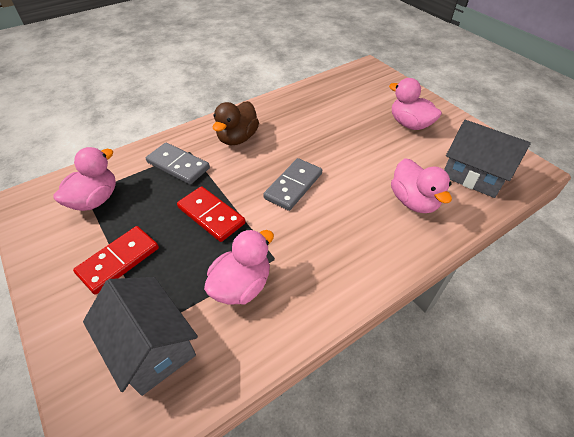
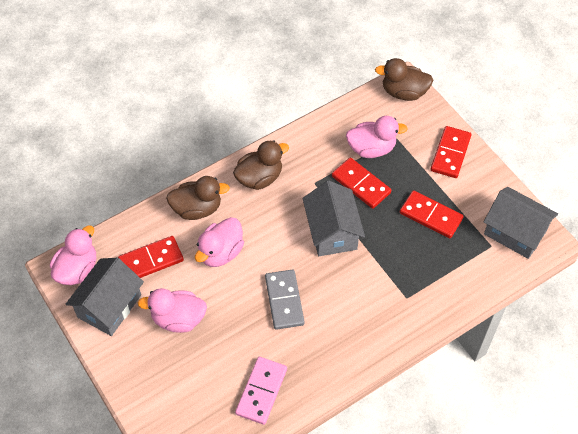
brown duck: [213,101,259,145] = 1 -> [166,176,230,220] [233,140,289,190] [375,58,433,101] = 3
grey domino: [146,143,210,184] [263,158,322,211] = 2 -> [265,270,305,330] = 1
grey house: [83,277,198,396] [444,120,531,198] = 2 -> [65,258,144,336] [302,181,365,256] [484,187,558,259] = 3
pink domino: none = 0 -> [235,357,287,425] = 1
red domino: [73,226,159,295] [177,186,245,242] = 2 -> [118,236,184,278] [332,157,391,209] [400,191,464,238] [430,126,471,178] = 4

